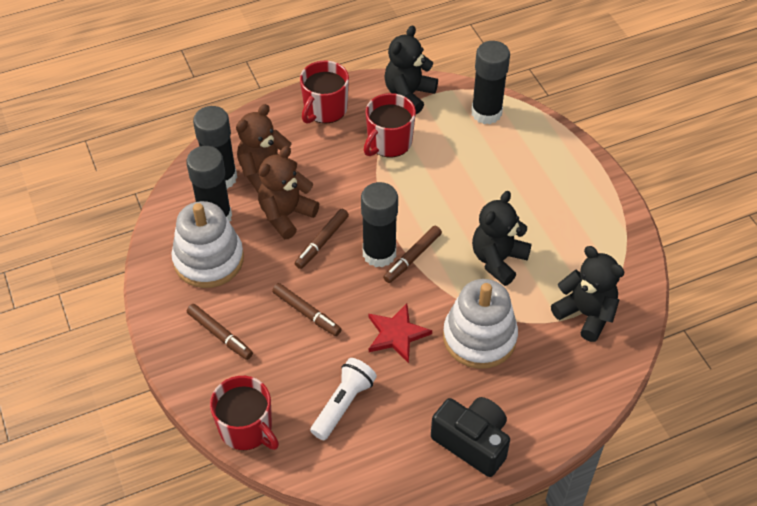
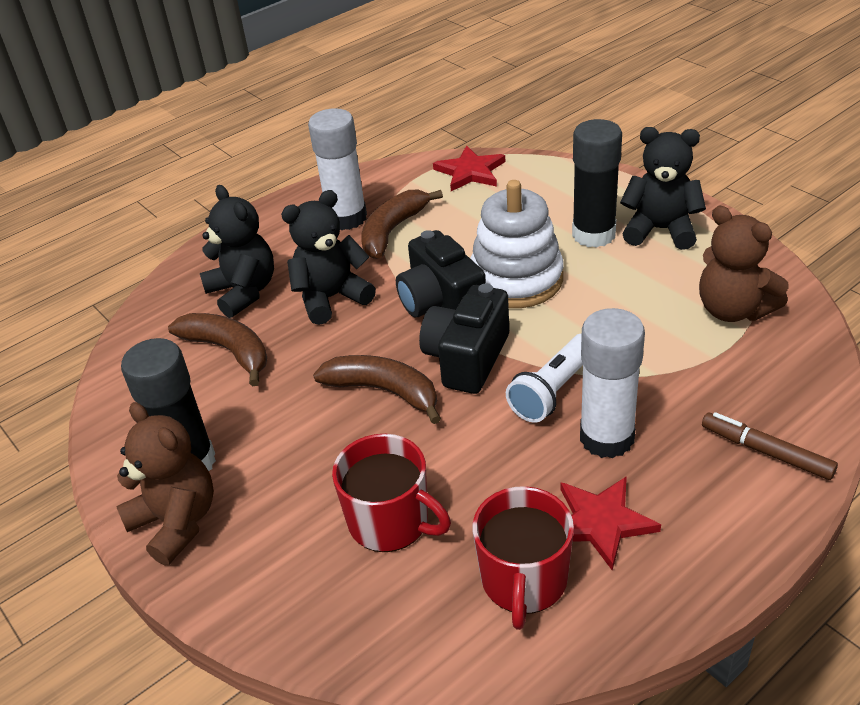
black camera: [431,397,510,477] = 1 -> [396,230,486,317] [419,284,509,394] = 2
black glue stick: [186,146,232,222] [193,106,237,189] [361,182,398,268] [471,41,510,124] = 4 -> [121,338,216,471] [572,119,622,248] = 2
brown banana: none = 0 -> [168,313,267,386] [313,355,441,424] [361,190,443,259] = 3
brown marker: [187,304,253,360] [272,283,341,336] [295,209,349,269] [383,226,442,283] = 4 -> [702,412,838,480] = 1
red mug: [210,376,279,450] [300,61,349,124] [364,93,416,157] = 3 -> [332,434,451,552] [472,486,574,630] = 2
red star: [368,303,432,363] = 1 -> [433,146,505,191] [560,476,661,570] = 2
white glue stick: none = 0 -> [308,108,367,230] [580,308,645,458] = 2
white stacking toy: [171,201,244,288] [443,279,518,369] = 2 -> [470,180,564,308] = 1

